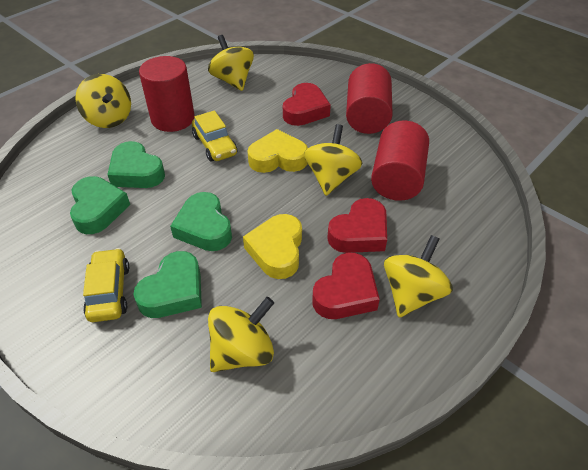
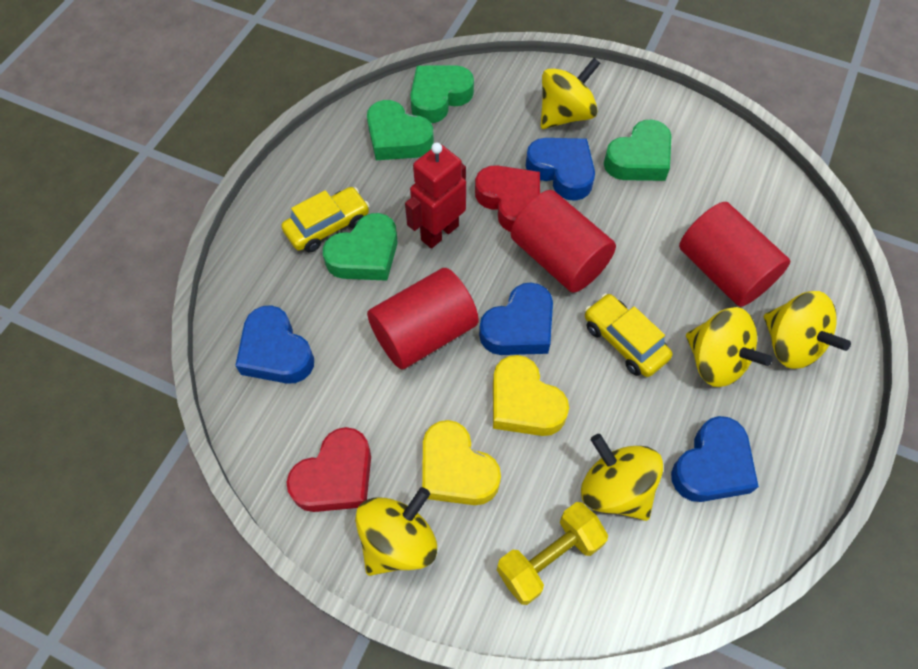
blue heart: none = 0 -> [235,305,314,384] [479,283,553,355] [525,138,595,201] [671,416,759,502] = 4
red heart: [283,83,331,126] [312,253,380,319] [327,198,387,253] = 3 -> [286,427,371,512] [475,165,540,232] = 2
red robot: none = 0 -> [405,143,466,248] = 1
yellow dumbbell: none = 0 -> [497,502,608,605] = 1

